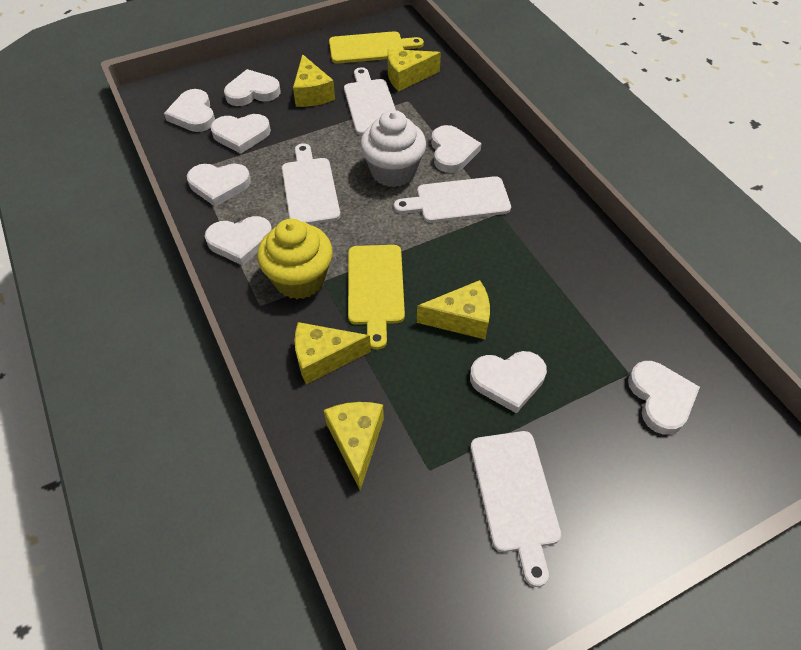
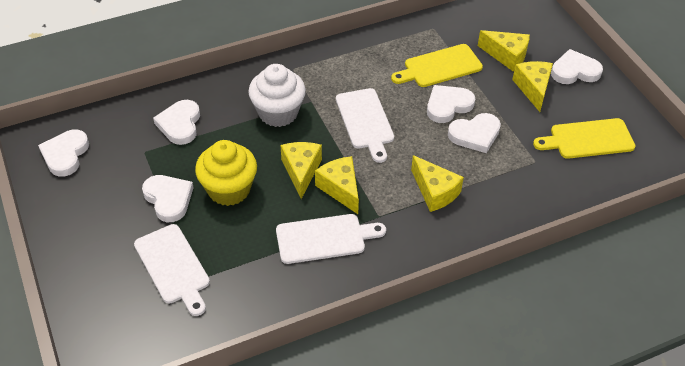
white cutting board: [282,143,340,225] [344,67,396,135] [394,176,511,223] [471,431,561,587] = 4 -> [134,224,210,316] [276,214,386,264] [336,88,394,163] = 3
white heart: [164,89,215,132] [187,163,251,207] [205,216,272,266] [211,114,271,154] [224,69,280,106] [431,125,482,173] [470,351,547,413] [628,361,700,435] = 8 -> [38,130,89,177] [142,175,194,222] [153,100,200,145] [427,85,475,123] [448,113,501,153] [551,49,603,84] = 6

